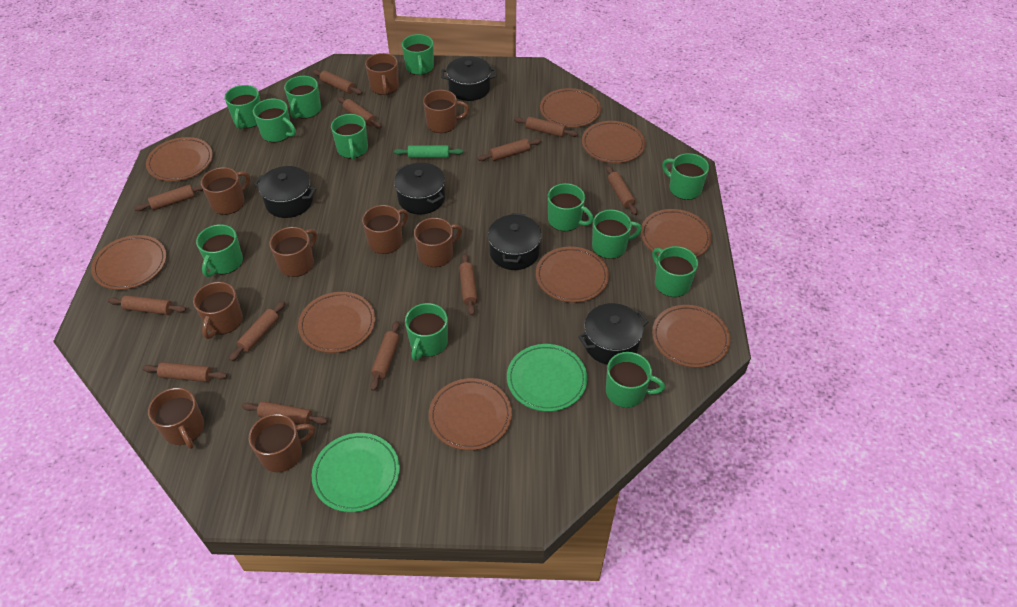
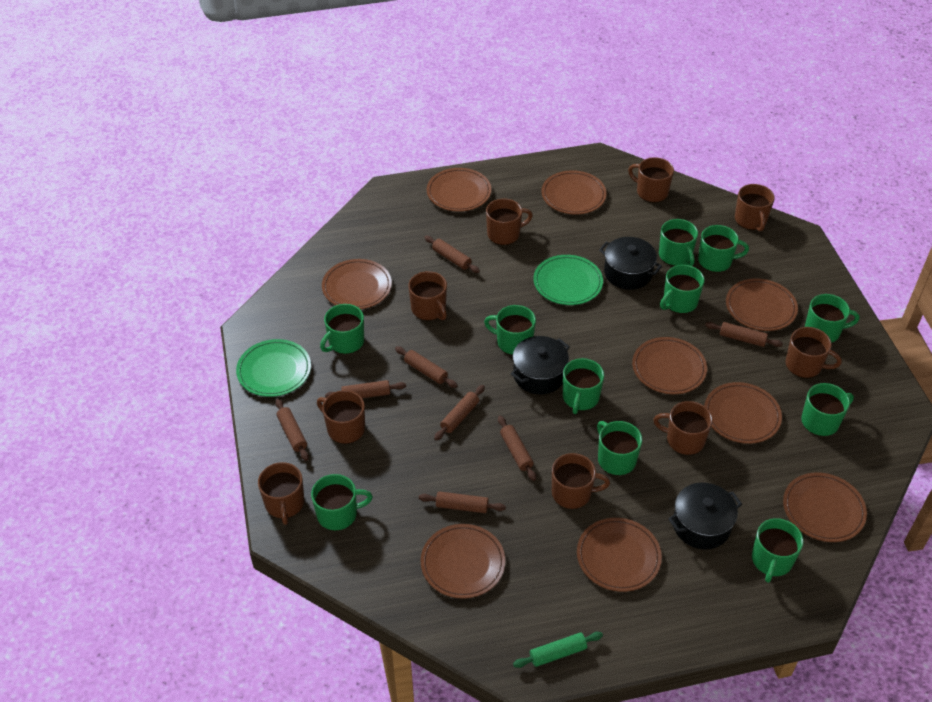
black pot: [254,166,316,218] [394,163,445,214] [441,56,496,101] [488,213,542,270] [578,303,648,365] = 5 -> [511,336,570,395] [599,237,662,290] [668,483,742,550] = 3
brown rolling pin: [108,295,186,315] [134,185,203,211] [142,362,227,382] [229,301,285,361] [242,401,328,424] [312,70,362,95] [337,97,382,129] [370,321,400,391] [459,253,477,316] [478,138,541,161] [514,117,578,137] [606,166,638,215] = 12 -> [275,399,309,461] [325,380,406,398] [395,346,458,388] [419,491,506,513] [424,236,480,273] [434,385,485,441] [498,416,536,481] [705,322,783,347] = 8
green mug: [196,224,243,277] [225,85,260,129] [253,99,296,143] [284,76,321,119] [331,114,368,160] [402,34,434,75] [405,303,448,361] [548,183,593,231] [592,210,642,259] [606,352,665,408] [652,246,698,297] [662,153,709,200] = 12 -> [311,474,373,531] [320,304,364,354] [484,305,536,355] [563,358,604,414] [597,421,642,476] [659,219,698,266] [660,265,705,314] [698,225,749,272] [752,518,804,583] [801,383,854,436] [805,294,859,343] = 11

